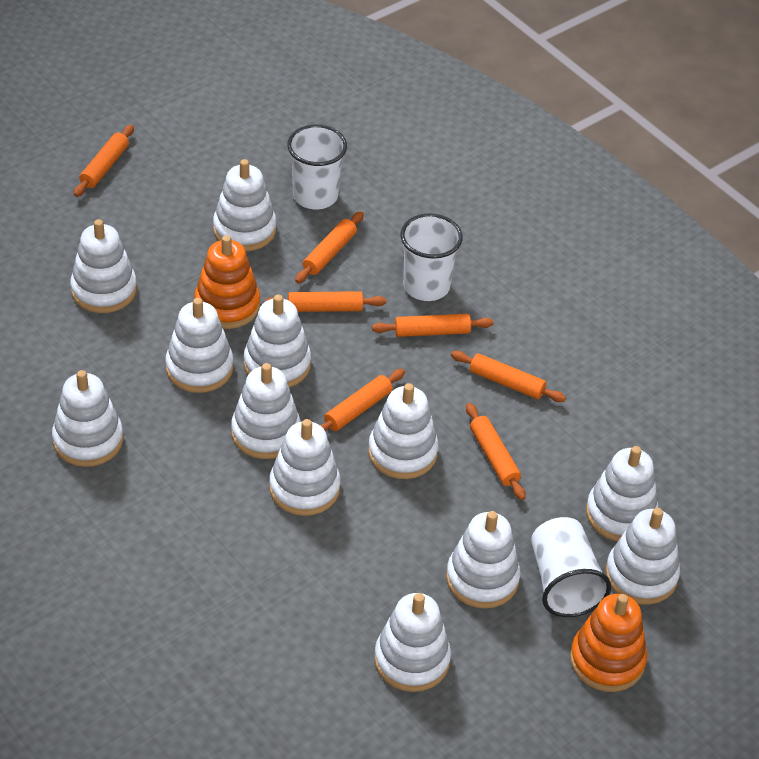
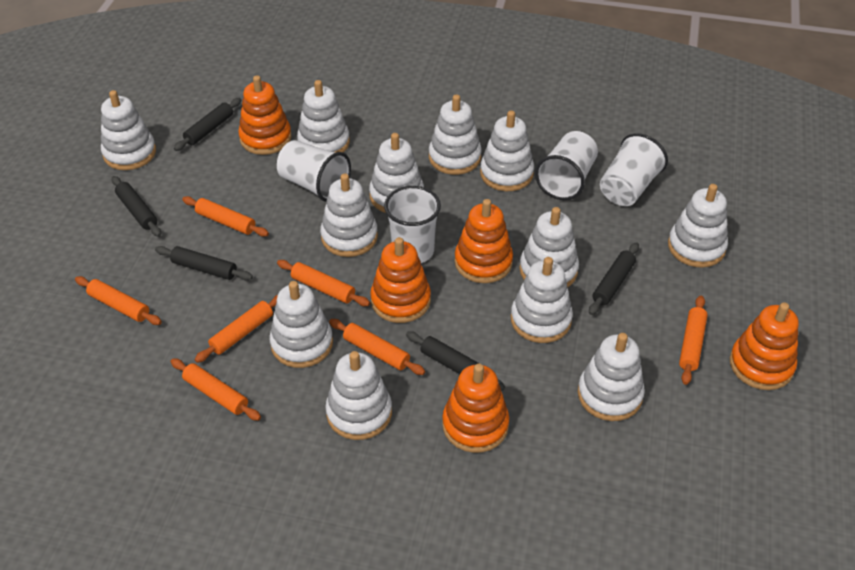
black rolling pin: none = 0 -> [112,176,161,237] [155,246,253,280] [174,98,242,151] [406,331,505,391] [589,242,639,315] = 5
orange stacking toy: [194,235,260,329] [570,594,647,692] = 2 -> [238,75,291,155] [370,237,431,323] [442,364,509,453] [454,199,513,283] [730,303,799,390] = 5
white cup: [287,125,347,209] [400,213,463,301] [531,517,611,617] = 3 -> [277,140,351,202] [384,186,441,263] [535,131,598,200] [600,133,668,206] = 4

